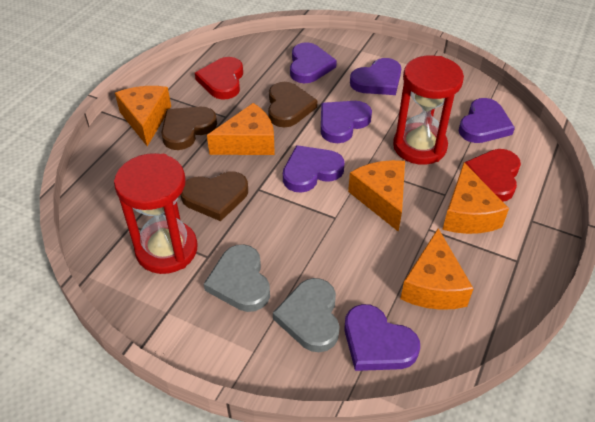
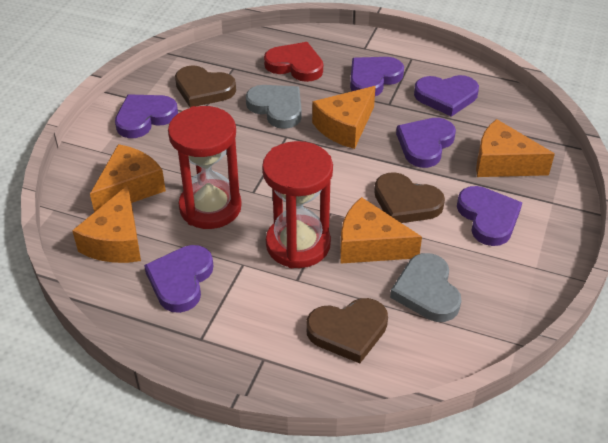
red heart: [195,57,243,100] [464,149,521,202] = 2 -> [264,42,323,82] = 1

